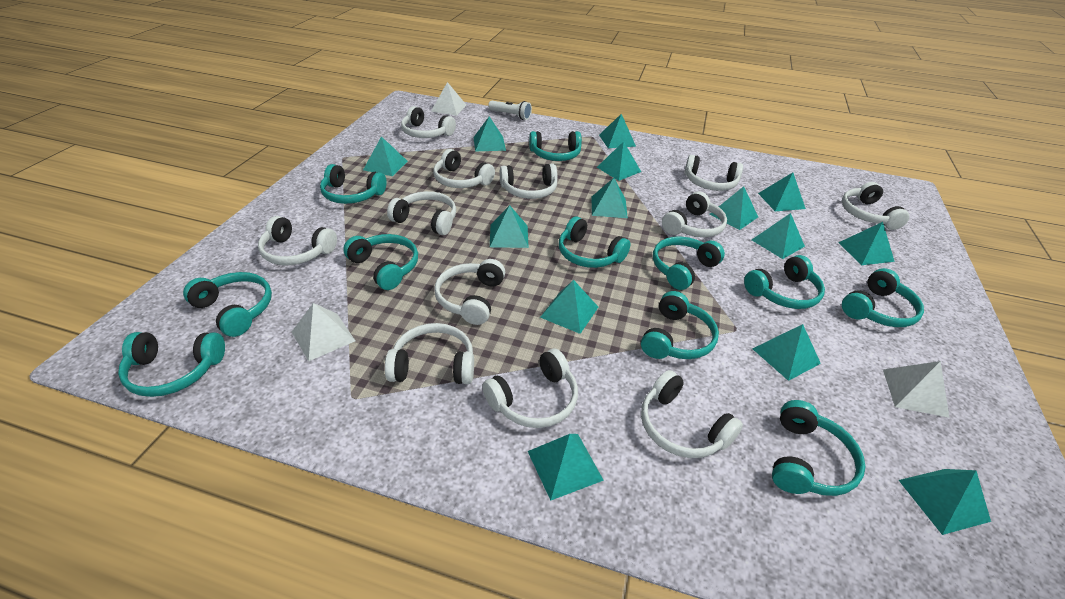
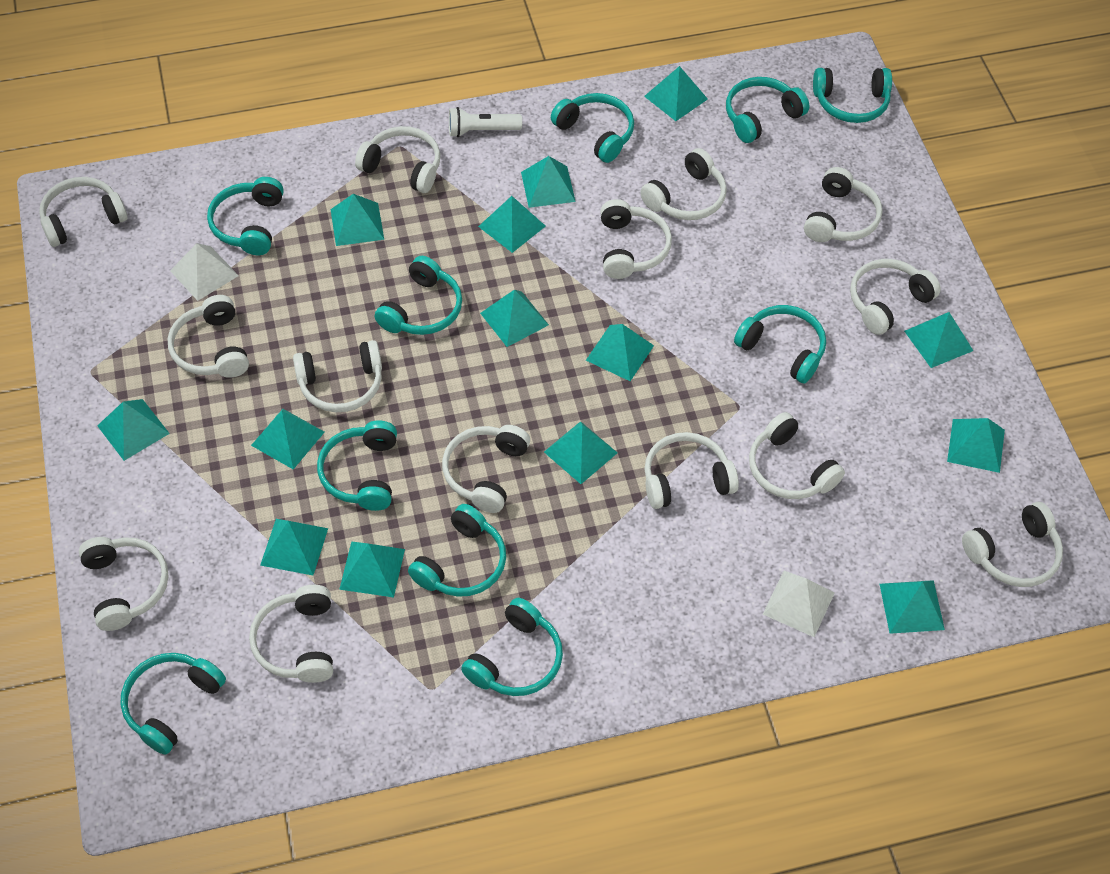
turquoise headphones: [118,332,225,397] [183,272,272,337] [320,164,386,204] [343,234,418,290] [529,131,582,161] [559,217,631,268] [641,291,719,359] [653,236,725,290] [744,255,825,309] [772,400,865,496] [842,268,924,327] = 11 -> [120,653,226,755] [207,177,284,255] [317,420,397,511] [375,256,462,335] [408,504,506,597] [461,598,563,696] [551,93,634,163] [726,77,809,143] [734,305,826,384] [813,68,892,123] = 10
white headphones: [258,216,337,265] [385,323,474,384] [387,191,456,235] [401,106,456,138] [433,149,495,188] [434,259,505,325] [482,349,578,428] [500,164,557,199] [641,370,743,458] [662,192,727,237] [685,155,743,191] [842,182,910,230] = 12 -> [39,177,128,247] [79,537,168,631] [167,295,249,378] [249,585,333,683] [293,340,382,412] [355,126,441,193] [442,425,530,513] [600,199,672,279] [640,148,727,220] [644,432,739,509] [749,412,845,499] [804,167,882,242] [850,259,941,335] [962,502,1063,587] = 14
white pyramid: [292,303,355,361] [431,82,466,116] [883,361,950,418] = 3 -> [170,243,239,301] [763,571,835,637] = 2

